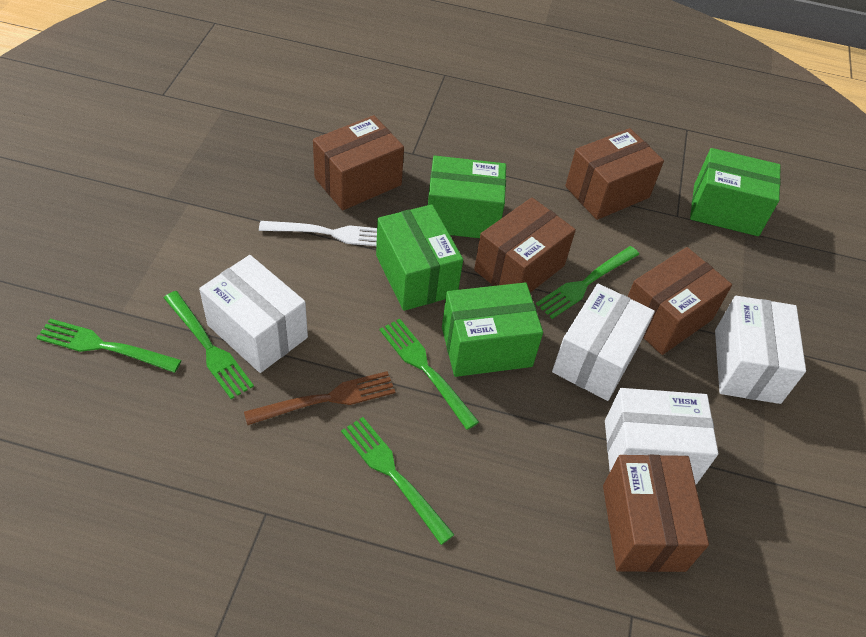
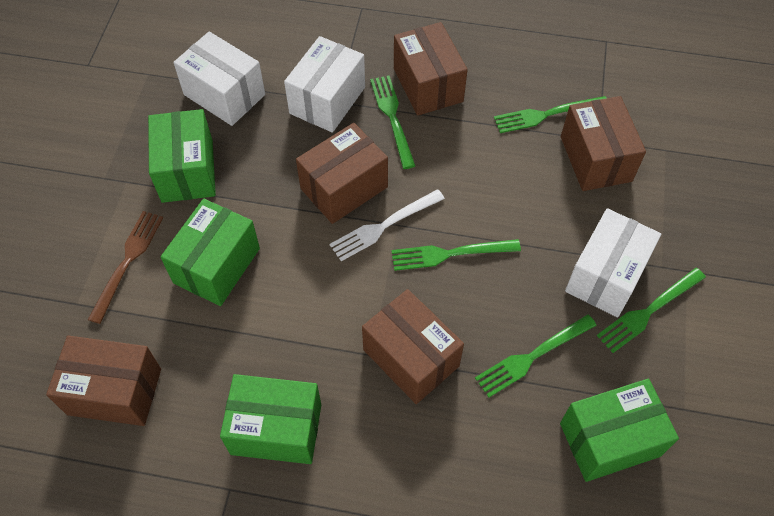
white box: [199,255,308,373] [552,284,655,401] [605,388,718,484] [715,296,806,404] = 4 -> [173,31,265,126] [284,36,365,133] [565,208,661,317] = 3

